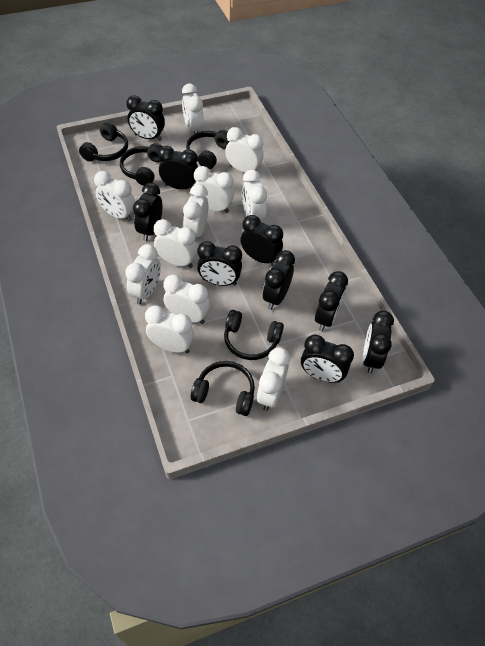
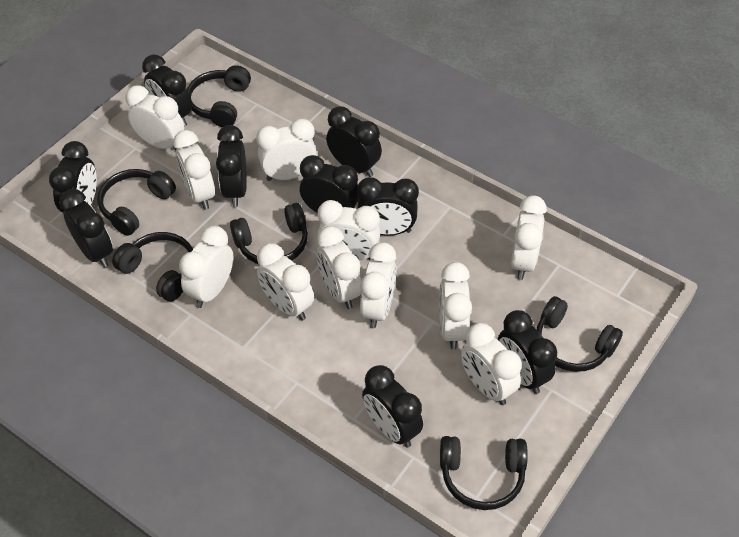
black headphones: [79,122,128,162] [120,143,162,186] [186,130,230,169] [191,361,255,416] [224,310,284,360] = 5 -> [97,169,176,236] [112,232,193,302] [187,65,251,127] [230,203,308,264] [440,436,528,510] [536,296,623,372] = 6

